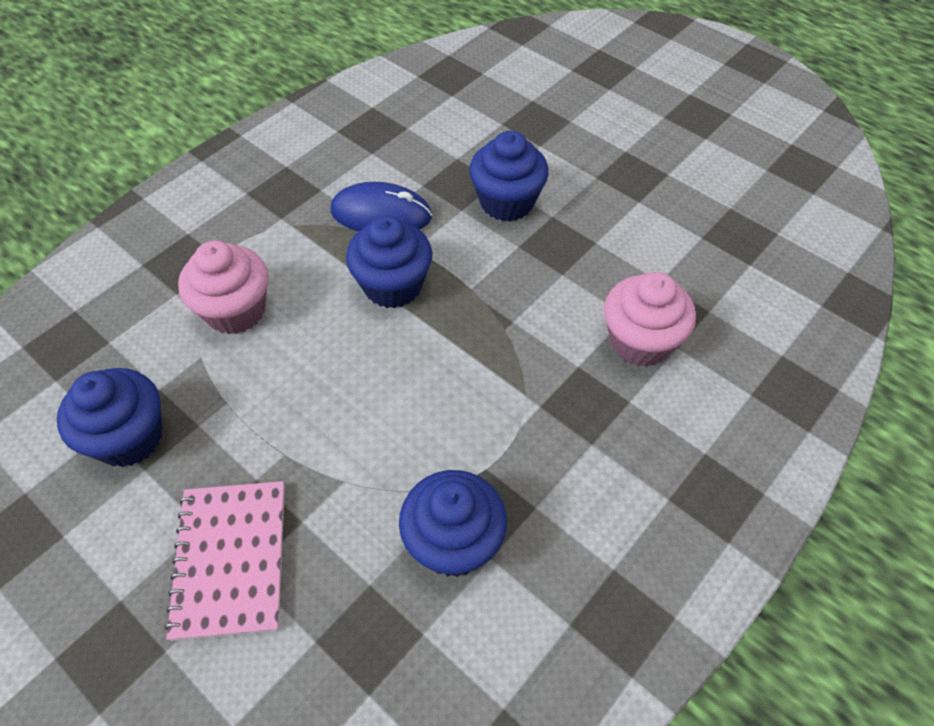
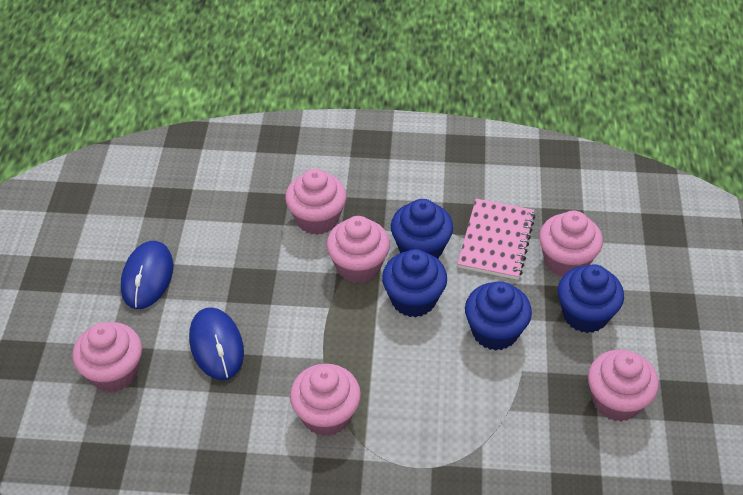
blue mouse: [330,182,432,232] = 1 -> [121,241,173,309] [189,307,244,380] = 2
pink cupcake: [178,241,268,334] [604,272,696,367] = 2 -> [72,322,142,393] [285,169,347,235] [290,364,361,436] [327,216,390,283] [539,211,603,277] [588,350,659,422] = 6

